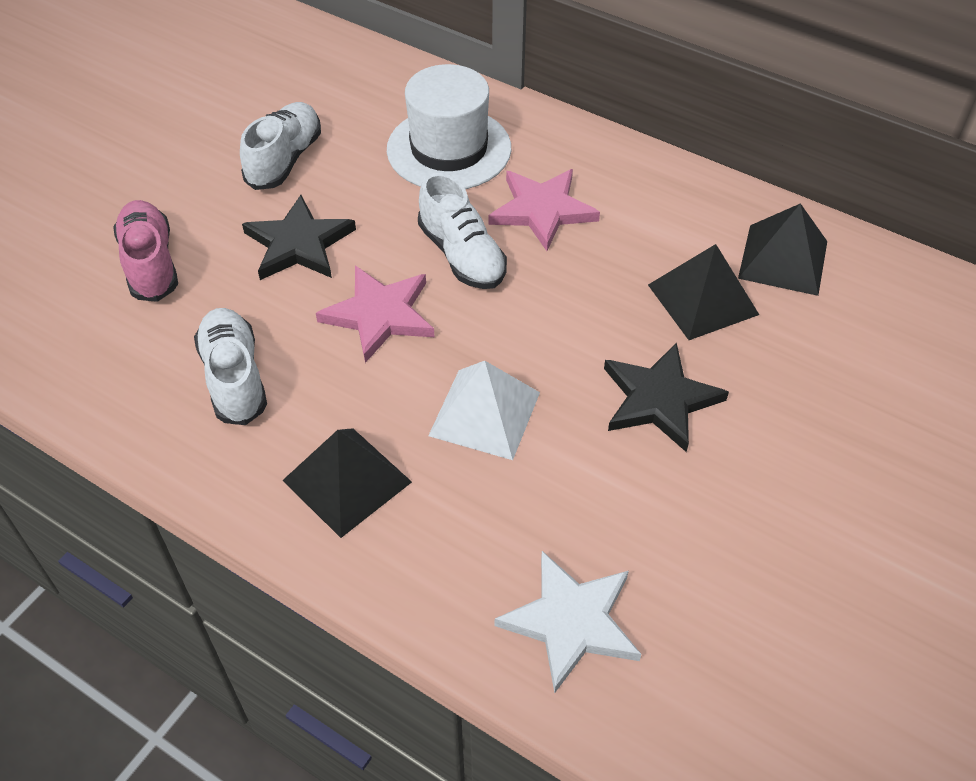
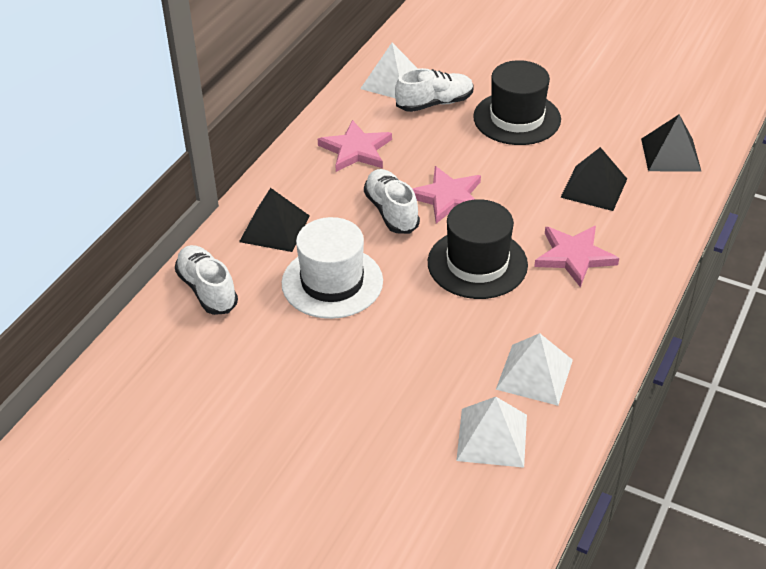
black hat: none = 0 -> [428,199,528,299] [473,60,561,145] = 2
black star: [242,195,356,280] [604,342,729,452] = 2 -> none = 0
pink shoe: [113,200,178,302] = 1 -> none = 0
pink star: [316,266,434,363] [489,169,600,251] = 2 -> [318,120,392,172] [412,166,481,224] [534,226,619,287] = 3
white pyramid: [428,361,540,460] = 1 -> [360,43,418,98] [456,397,527,468] [496,333,573,406] = 3
white star: [495,551,641,693] = 1 -> none = 0

